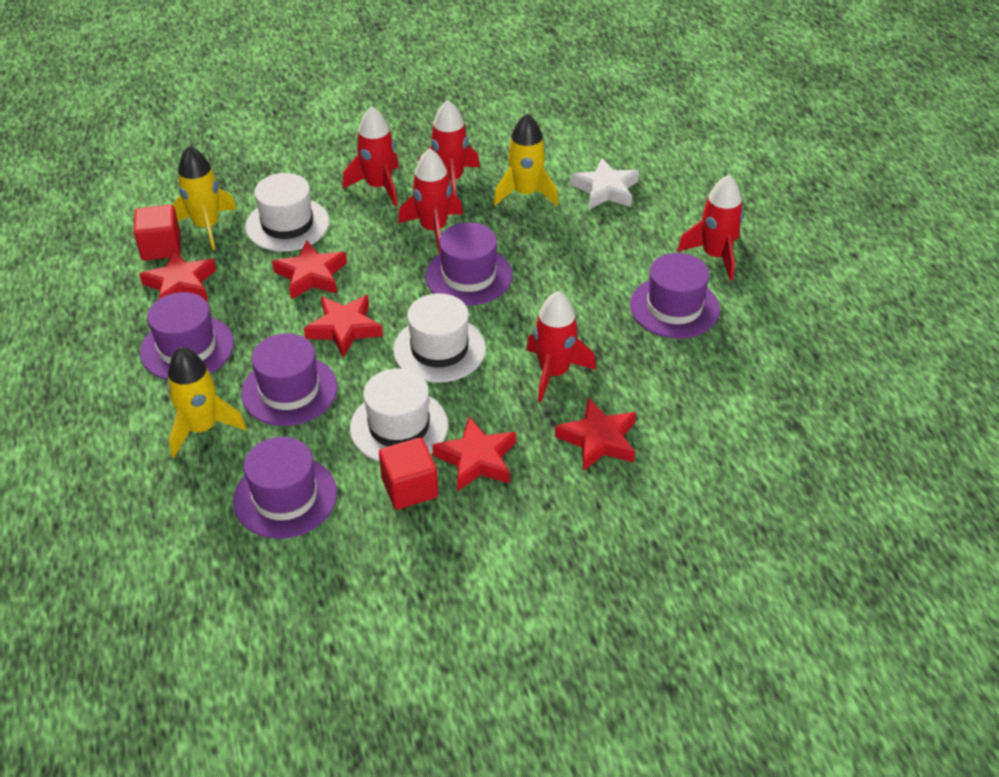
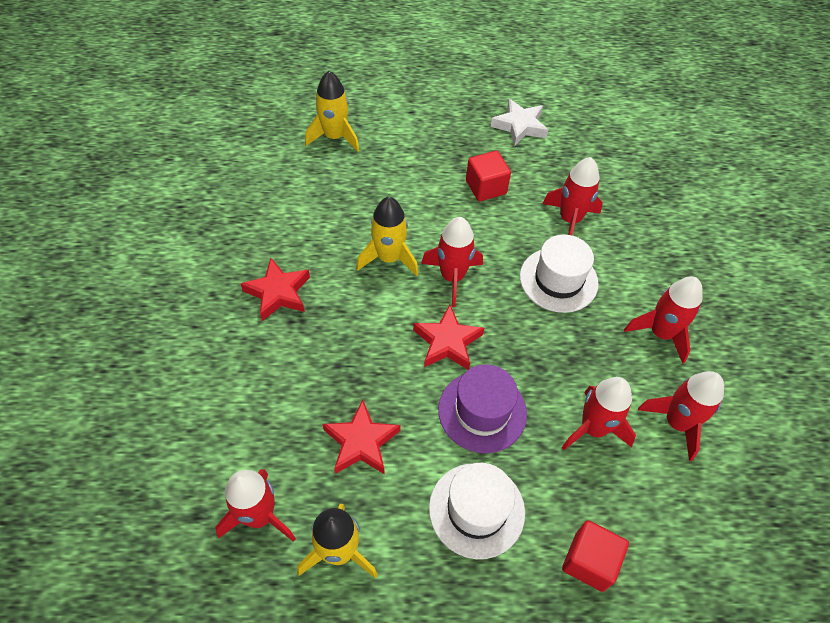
purple hat: [140,292,234,380] [233,437,337,539] [241,333,338,426] [425,222,513,305] [630,253,720,338] = 5 -> [438,364,527,453] = 1
red rocket: [343,107,399,207] [398,148,463,254] [418,100,480,196] [526,291,596,402] [677,175,744,281] = 5 -> [215,469,296,542] [421,217,483,307] [543,157,603,235] [562,377,636,450] [624,276,703,364] [638,371,724,461] = 6
red star: [139,250,216,301] [272,241,347,299] [304,295,383,357] [432,417,516,492] [555,398,636,471] = 5 -> [241,258,310,321] [323,399,400,474] [413,305,484,370] = 3
white hat: [245,173,329,252] [350,368,448,462] [393,293,486,383] = 3 -> [429,463,525,559] [520,234,599,313] = 2

